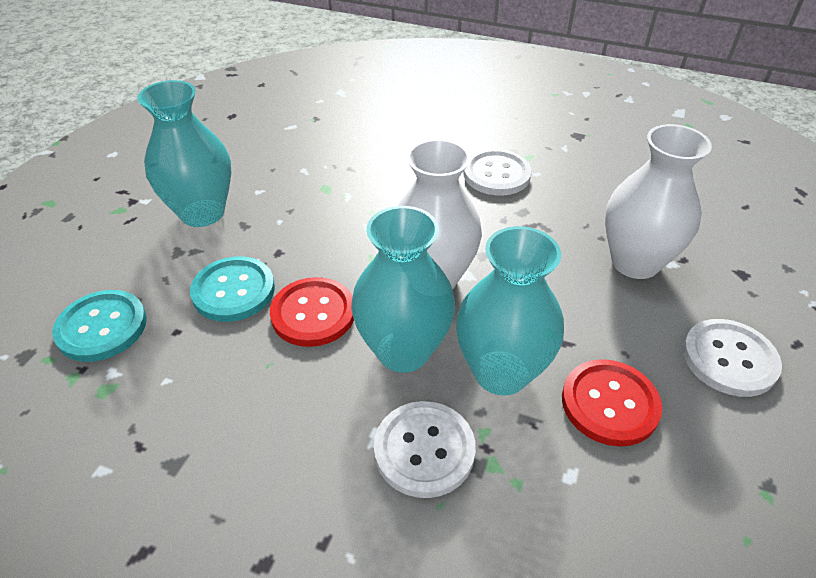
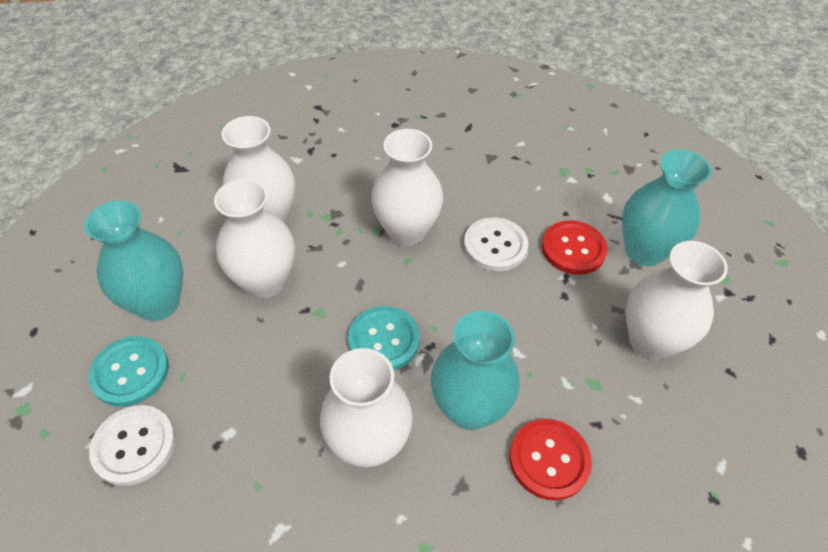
white button: [374,401,476,498] [464,149,532,196] [683,319,782,397] = 3 -> [89,405,176,486] [464,217,529,271] = 2
white vase: [398,139,482,289] [605,124,712,279] = 2 -> [214,179,295,299] [221,116,295,223] [320,348,413,467] [371,129,443,246] [626,241,728,360] = 5

